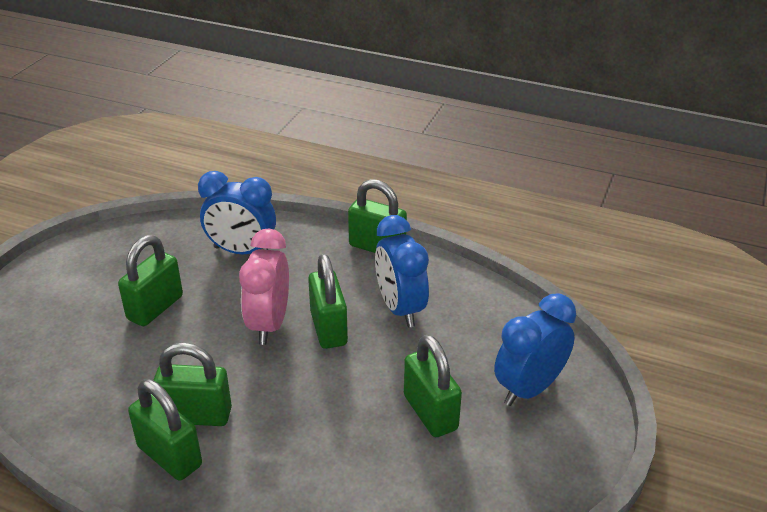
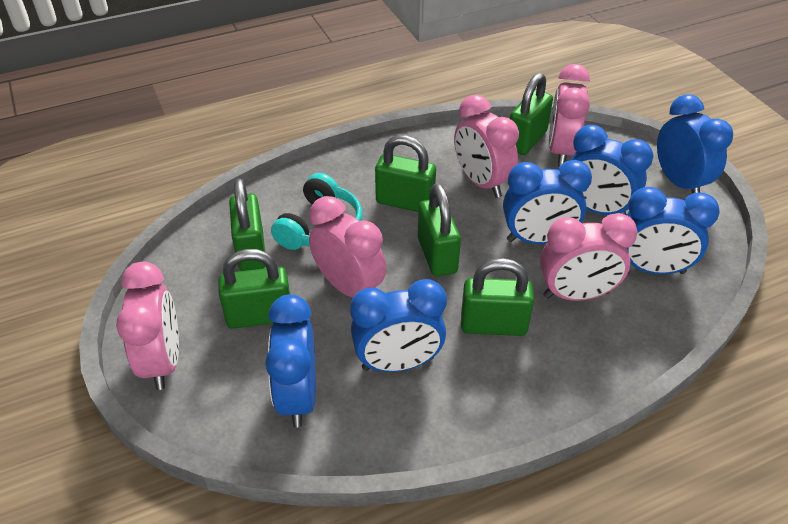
blue clock: [198,171,276,254] [375,215,429,327] [494,293,576,406] = 3 -> [265,294,316,428] [350,279,447,372] [503,160,592,244] [571,125,653,215] [626,187,720,274] [657,94,733,194] = 6
pink clock: [239,228,289,345] = 1 -> [116,262,179,390] [309,196,387,297] [454,95,519,198] [540,213,638,301] [549,64,590,166] = 5
turquoise headphones: none = 0 -> [271,173,363,250] = 1

